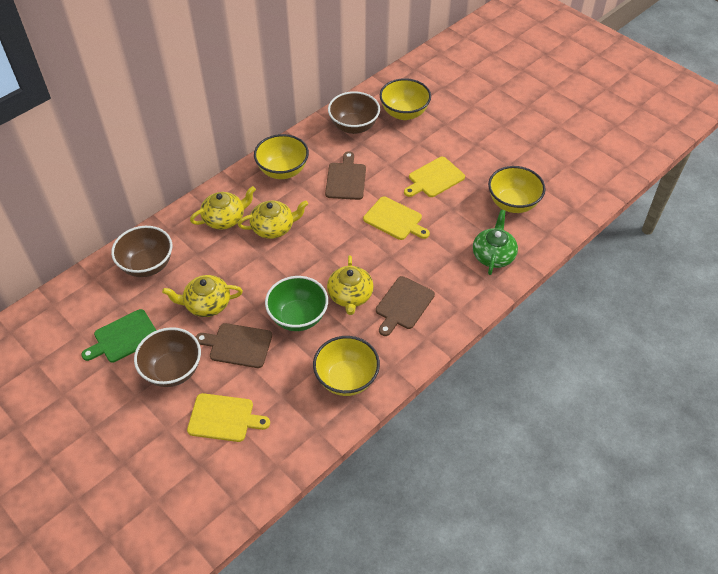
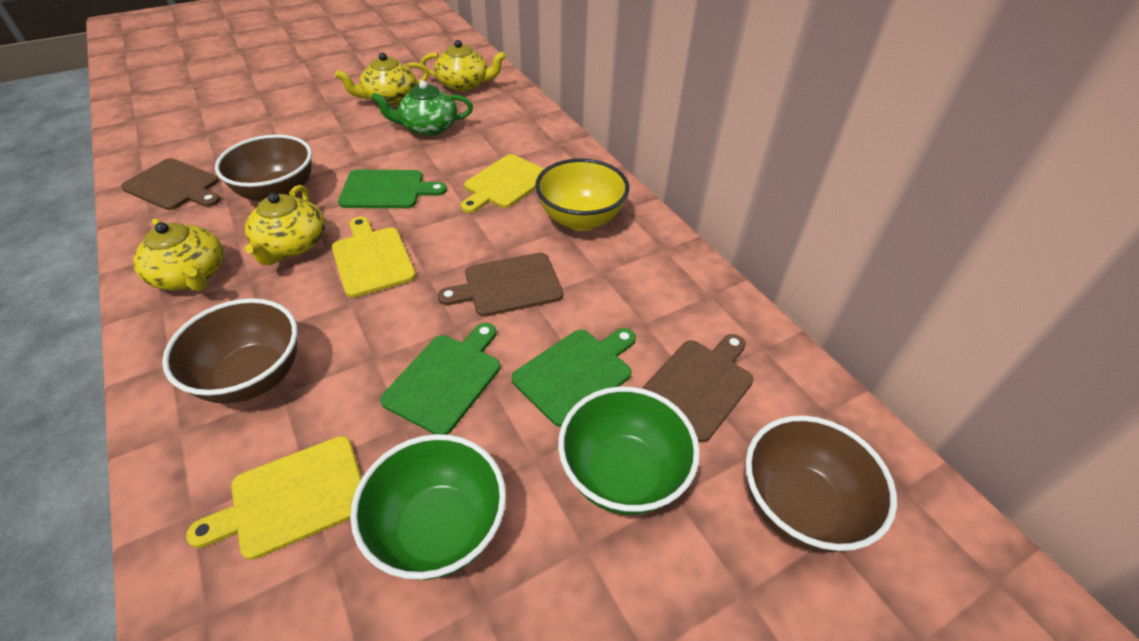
green bowl: [265,276,328,331] = 1 -> [350,434,506,580] [558,386,700,515] = 2
green cutting board: [81,309,157,363] = 1 -> [338,170,447,208] [380,323,500,435] [512,328,636,427] = 3
yellow bowl: [254,134,309,179] [313,336,380,396] [380,78,431,120] [488,166,546,213] = 4 -> [535,158,629,231] = 1

